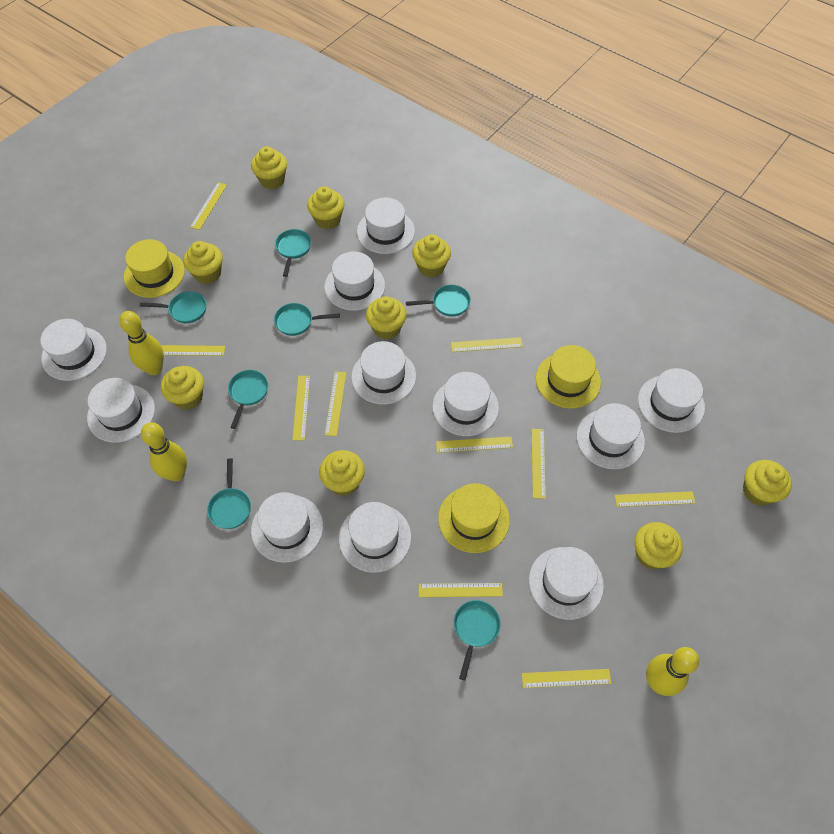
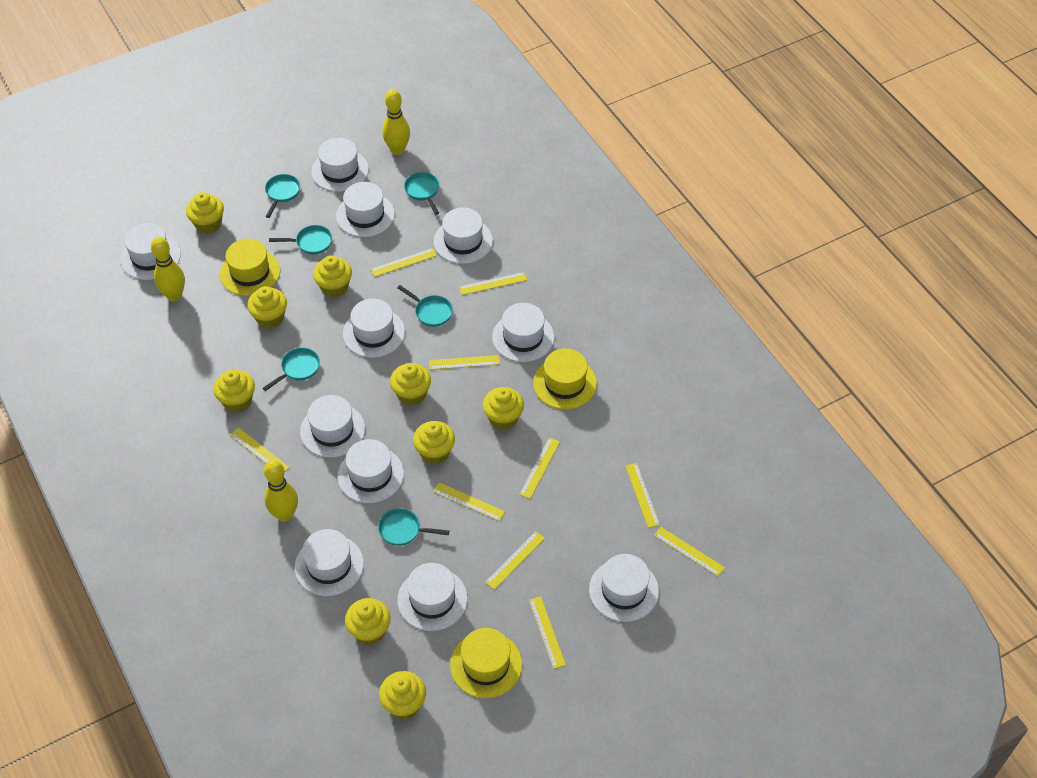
turquoise pan: [140,291,206,323] [207,458,251,529] [228,370,268,429] [274,303,340,336] [275,229,311,277] [406,285,471,317] [454,600,501,680] = 7 -> [263,348,320,391] [265,174,300,218] [269,225,332,255] [378,508,449,546] [397,285,453,327] [404,172,439,215] = 6

